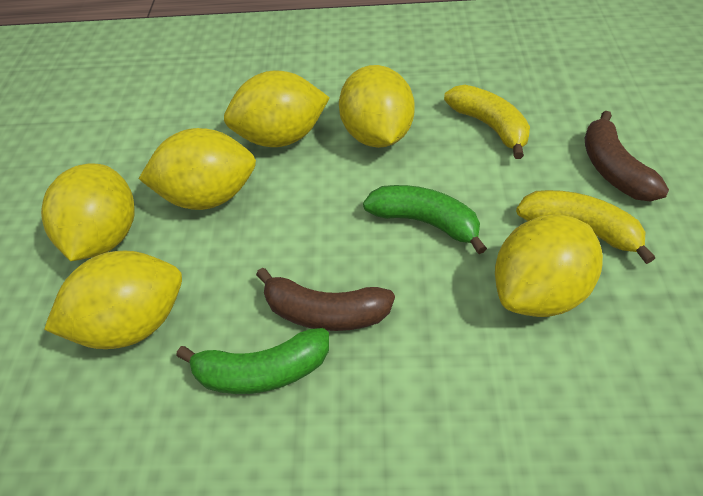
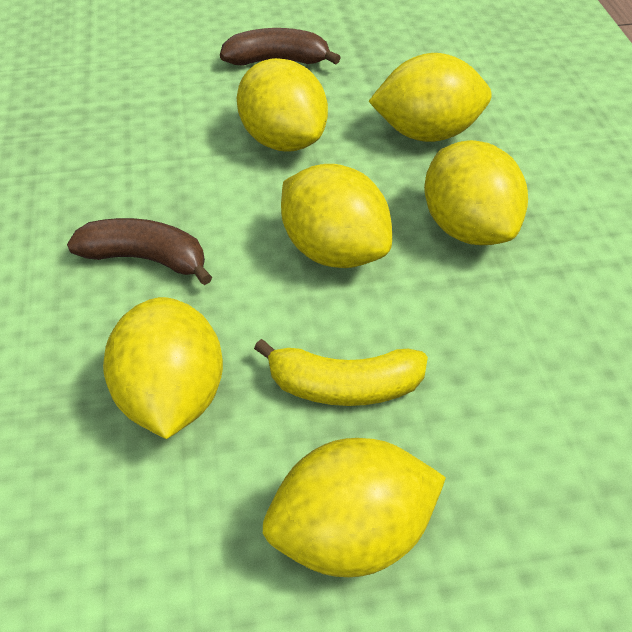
green banana: [176,328,329,394] [363,185,487,254] = 2 -> none = 0
yellow banana: [444,85,530,159] [516,190,655,264] = 2 -> [254,339,428,406] = 1

